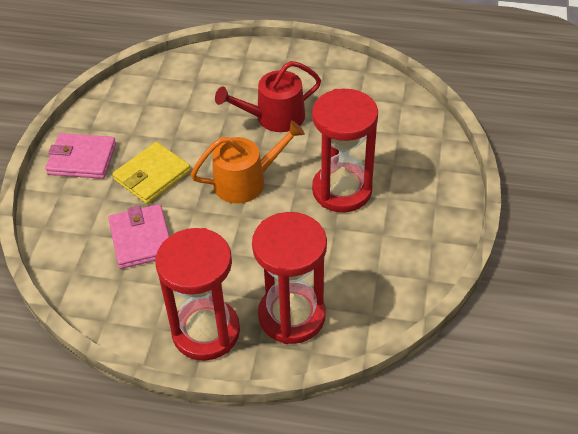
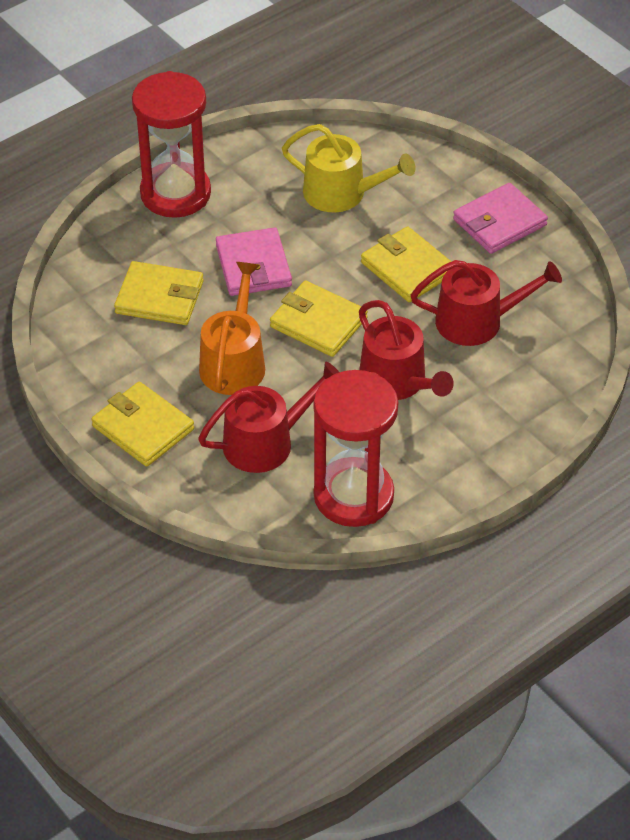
red hourglass: [155,228,240,361] [252,212,327,344] [312,89,378,212] = 3 -> [132,71,211,218] [314,370,398,527] = 2
red watering can: [215,61,321,132] = 1 -> [198,362,339,473] [359,300,454,400] [411,260,562,346] = 3
yellow wallet: [112,142,191,204] = 1 -> [91,382,194,467] [114,261,204,325] [270,280,368,357] [361,226,452,302] = 4
yellow watering can: none = 0 -> [282,124,416,212] = 1

